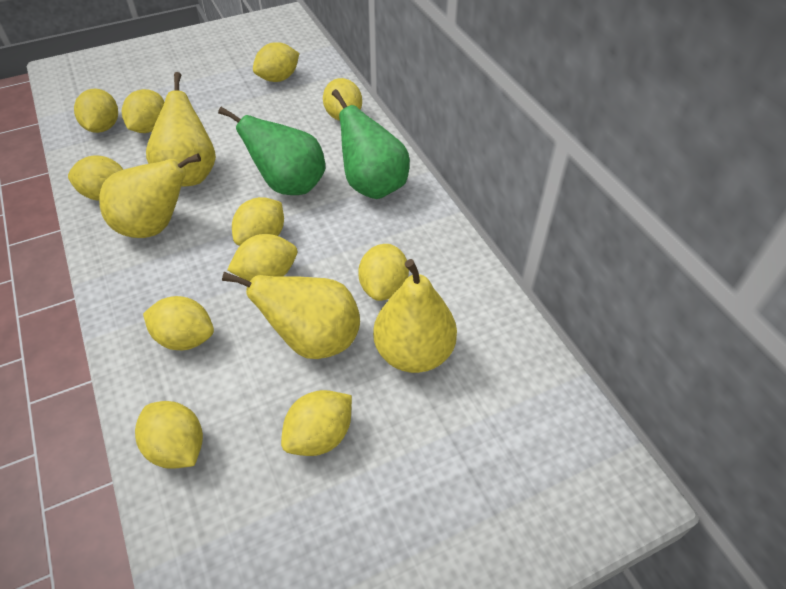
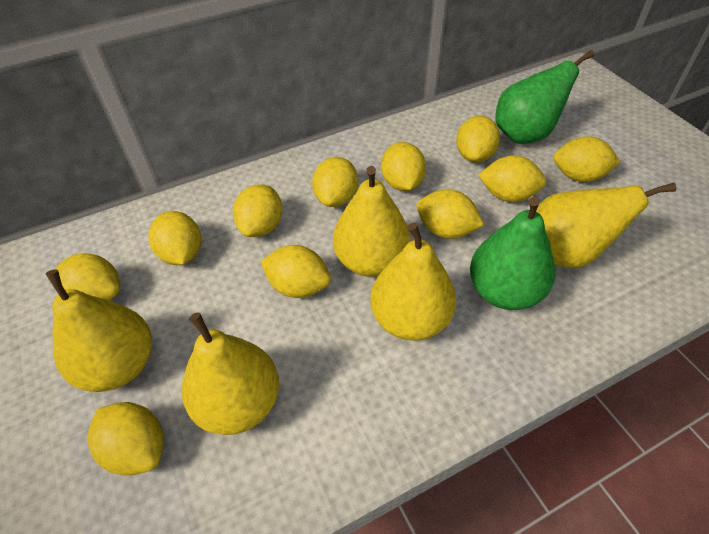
yellow pear: [99,154,201,238] [146,72,216,186] [222,272,360,359] [373,259,457,373] = 4 -> [46,269,152,392] [182,312,279,435] [333,166,410,277] [371,222,456,341] [536,183,676,268] = 5

